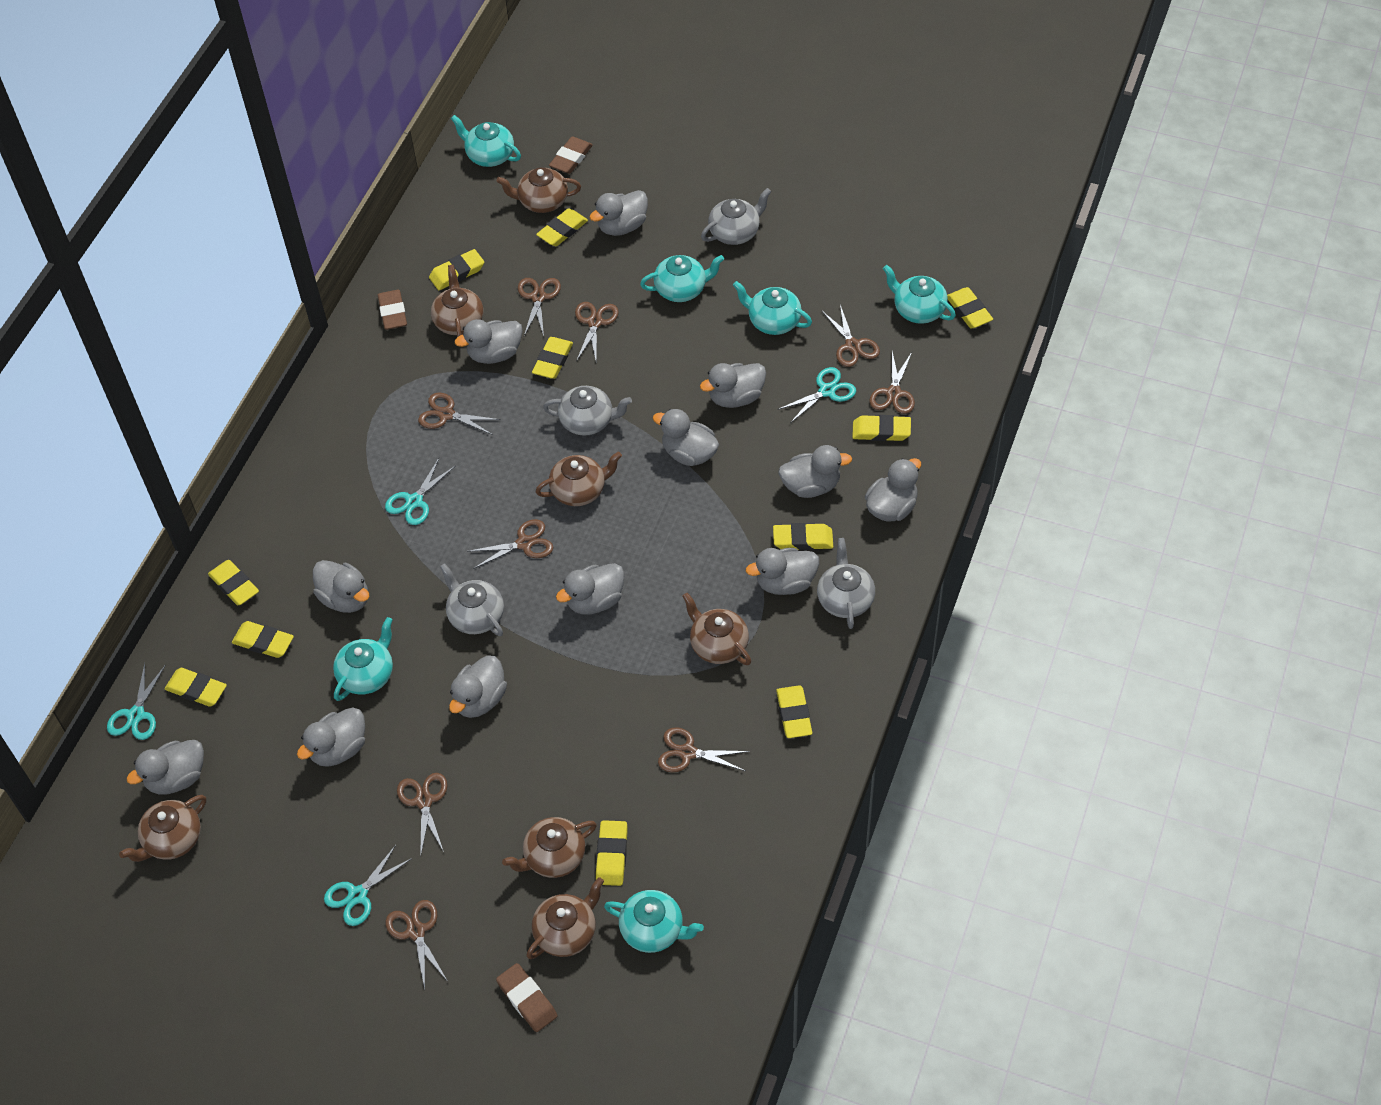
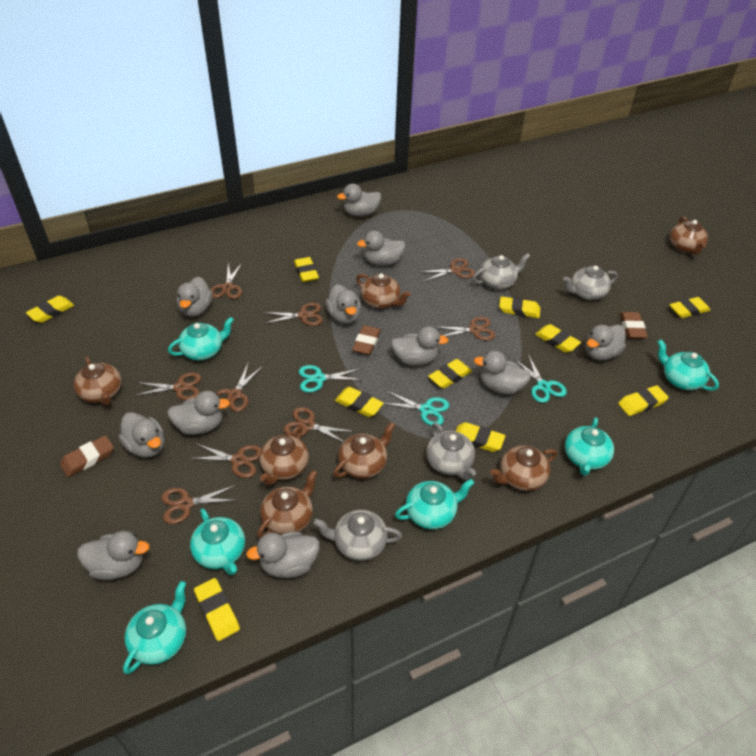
grey duck: [127,740,204,795] [297,707,365,767] [313,560,370,613] [449,655,507,718] [455,319,523,364] [556,563,625,614] [589,190,648,236] [653,409,719,466] [700,363,766,408] [746,548,819,595] [778,445,852,498] [865,458,921,522] = 12 -> [77,531,150,580] [118,412,164,458] [167,391,230,435] [177,277,213,317] [246,532,320,578] [325,284,361,324] [337,184,381,217] [357,231,405,266] [391,326,448,366] [474,351,531,394] [585,325,626,361] = 11
turquoise scissors: [107,663,166,740] [324,845,412,926] [385,458,455,525] [777,367,856,423] = 4 -> [299,365,363,392] [384,391,449,426] [514,354,567,403] = 3
yellow eraser: [165,668,227,707] [208,560,259,605] [232,621,294,658] [429,249,484,290] [532,337,573,379] [536,208,588,246] [596,820,627,886] [773,523,833,551] [776,685,812,738] [852,415,911,441] [947,287,993,328] = 11 -> [26,296,74,323] [194,578,240,641] [294,257,319,282] [335,387,384,417] [428,359,472,389] [456,422,505,452] [499,296,541,318] [535,324,581,353] [618,385,669,416] [670,297,711,318] = 10

